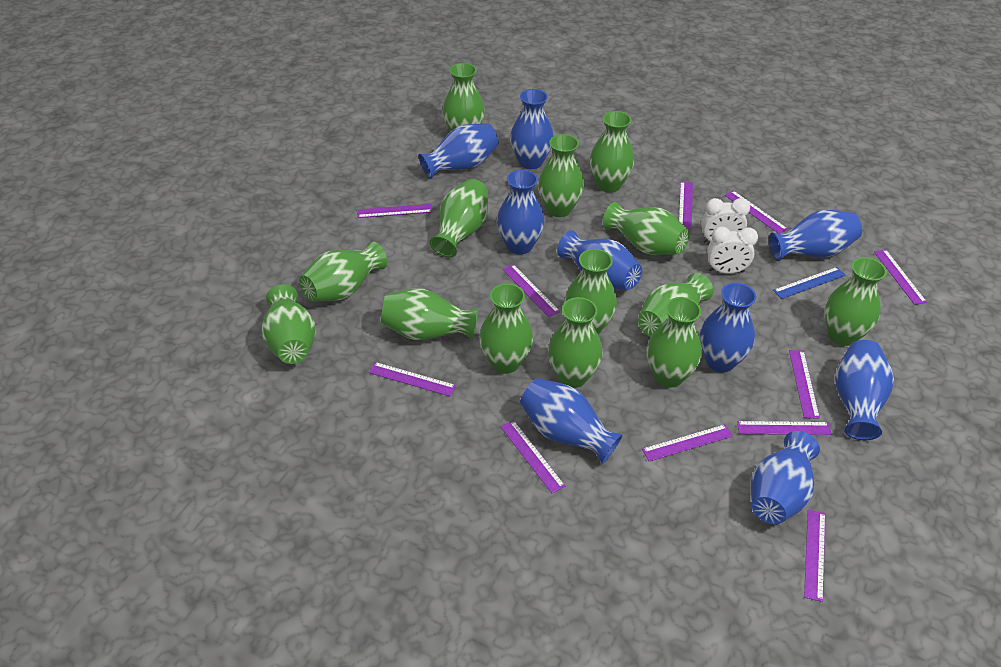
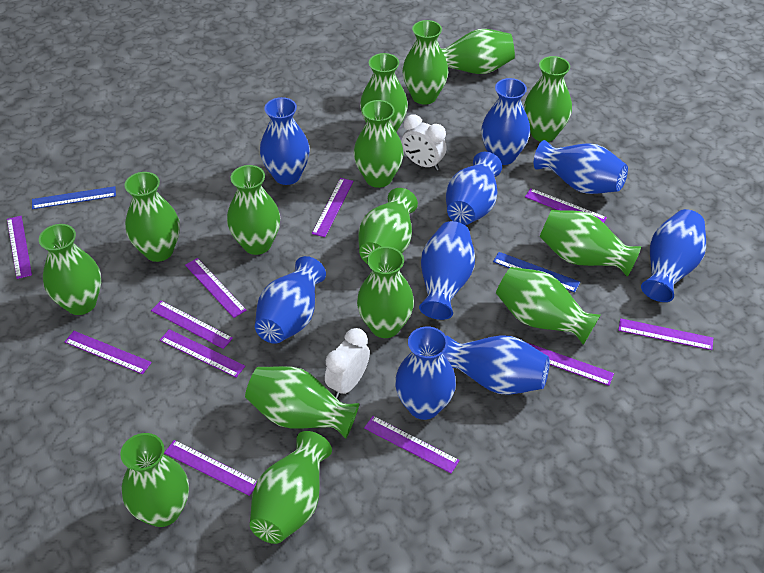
blue ruler: [773,267,846,299] = 1 -> [32,186,116,209] [493,252,580,292] = 2
green vase: [261,284,316,364] [299,241,387,302] [381,288,478,340] [430,179,488,257] [443,63,485,132] [479,283,533,374] [538,134,584,217] [548,297,603,388] [565,249,617,334] [590,111,634,193] [603,202,690,255] [638,273,713,337] [647,297,702,387] [825,257,887,346] = 14 -> [39,224,101,315] [120,433,189,527] [125,172,180,262] [227,165,280,255] [245,366,359,439] [250,431,332,544] [354,100,403,188] [357,246,414,338] [358,188,418,264] [360,53,408,132] [402,20,449,105] [441,29,515,74] [496,267,600,345] [524,56,572,142] [540,210,641,277] = 15

